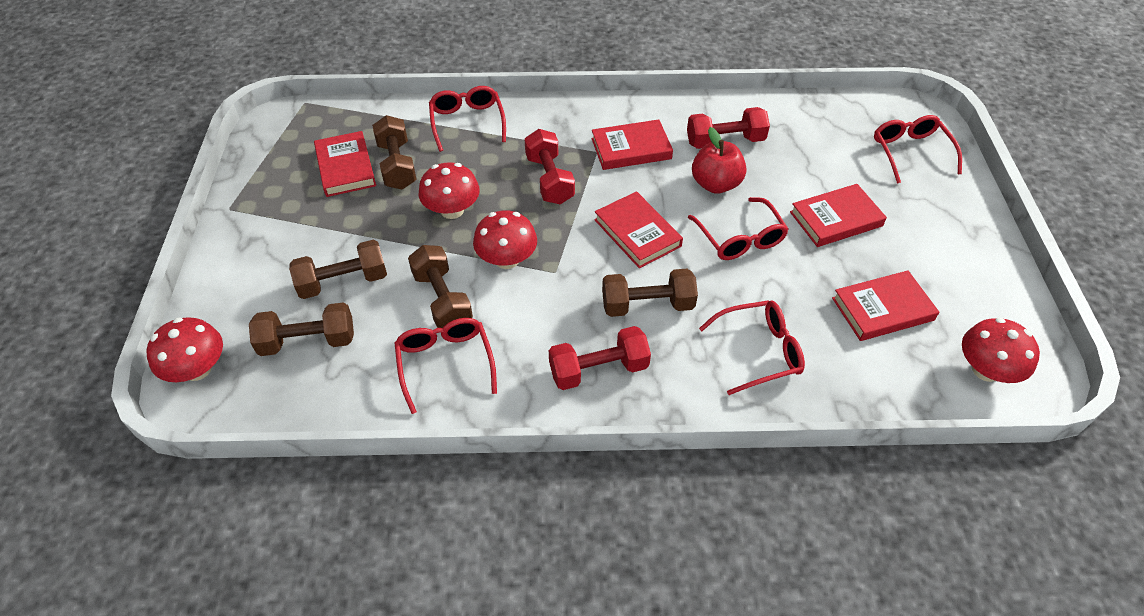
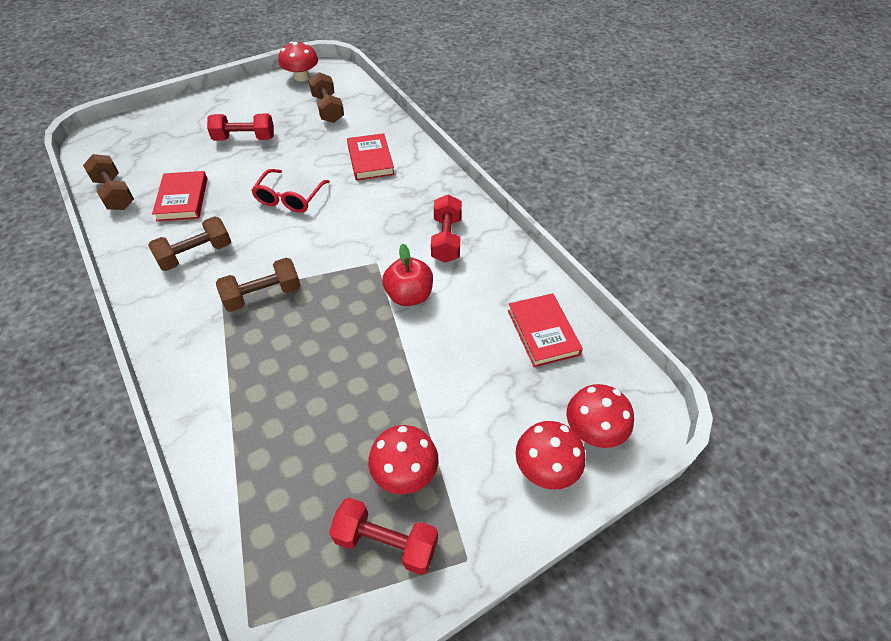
brown dumbbell: [249,302,354,356] [289,240,387,299] [372,115,417,189] [408,245,473,328] [602,269,698,317] = 5 -> [83,154,134,210] [148,216,231,271] [216,258,301,312] [309,72,344,123] = 4
red book: [314,131,376,197] [591,119,673,170] [594,191,683,268] [790,184,887,247] [832,271,939,341] = 5 -> [152,171,207,221] [347,133,395,181] [508,293,583,367] = 3
red glasses: [394,318,497,414] [429,86,506,152] [688,197,789,260] [699,300,805,395] [874,115,962,184] = 5 -> [251,169,330,213] = 1

